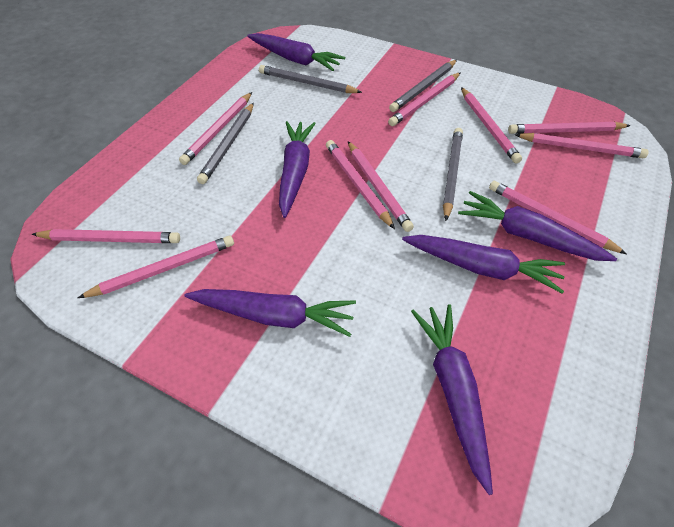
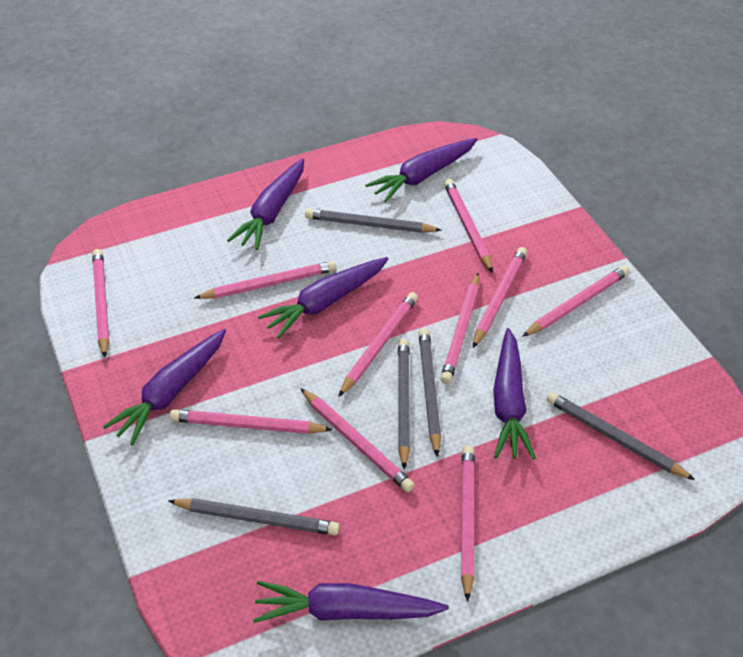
grey pencil: [197,103,254,184] [259,65,362,93] [389,60,457,112] [443,128,463,221] = 4 -> [168,498,340,535] [305,209,441,233] [398,339,410,470] [419,328,441,457] [546,392,695,480] = 5

